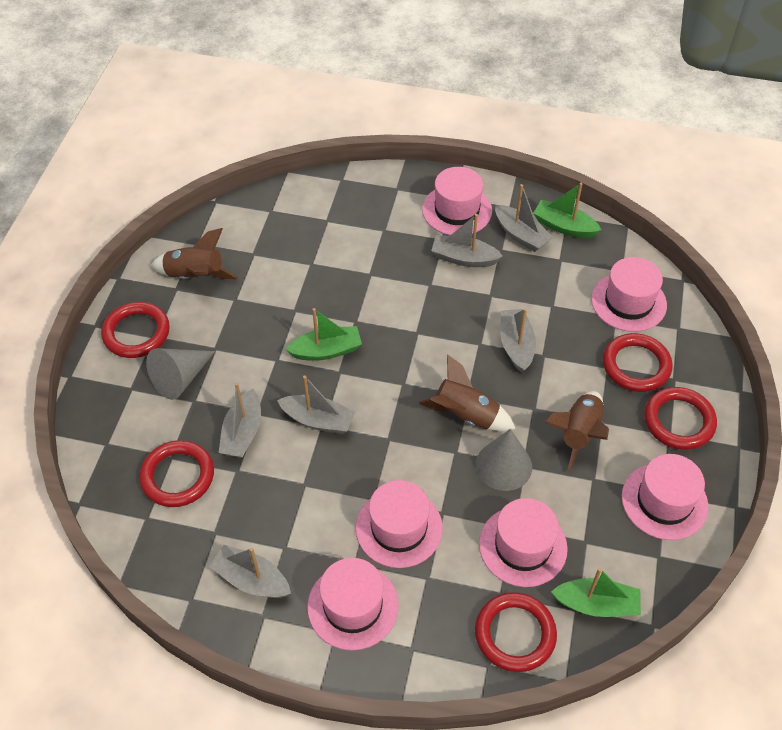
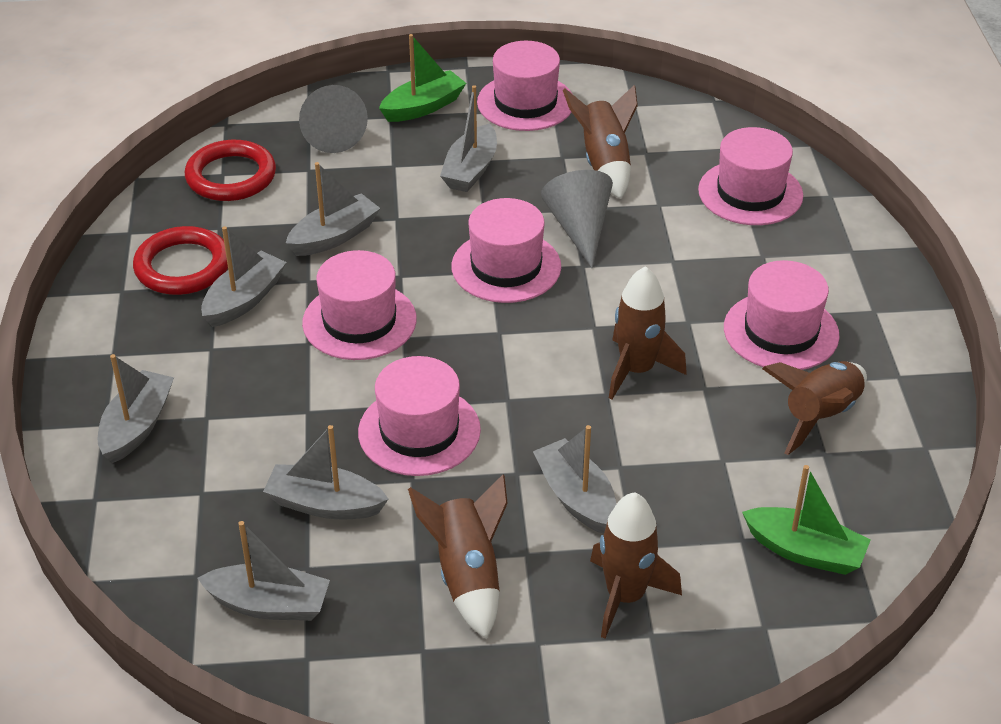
brown rocket: [151,228,238,279] [419,355,516,431] [545,391,609,473] = 3 -> [408,475,508,639] [563,85,638,199] [590,492,682,639] [609,266,687,399] [762,361,867,455] = 5
green boat: [285,308,362,361] [533,183,601,238] [551,568,641,617] = 3 -> [379,34,466,122] [742,465,871,575] = 2
grey boat: [209,545,291,598] [219,383,261,458] [277,375,355,434] [431,214,503,267] [495,184,553,252] [500,308,536,373] = 6 -> [98,354,174,463] [198,521,330,621] [201,226,287,327] [263,425,388,519] [286,162,380,256] [440,85,497,192] [533,425,616,534] = 7
red ring: [101,302,170,358] [139,440,214,507] [475,592,557,672] [603,333,673,392] [644,387,717,450] = 5 -> [133,226,228,295] [185,140,276,201] = 2

